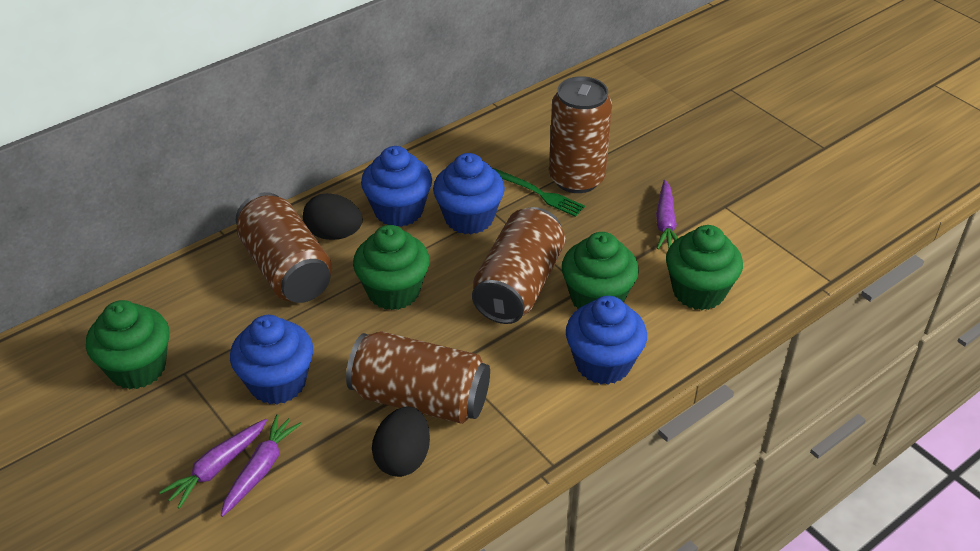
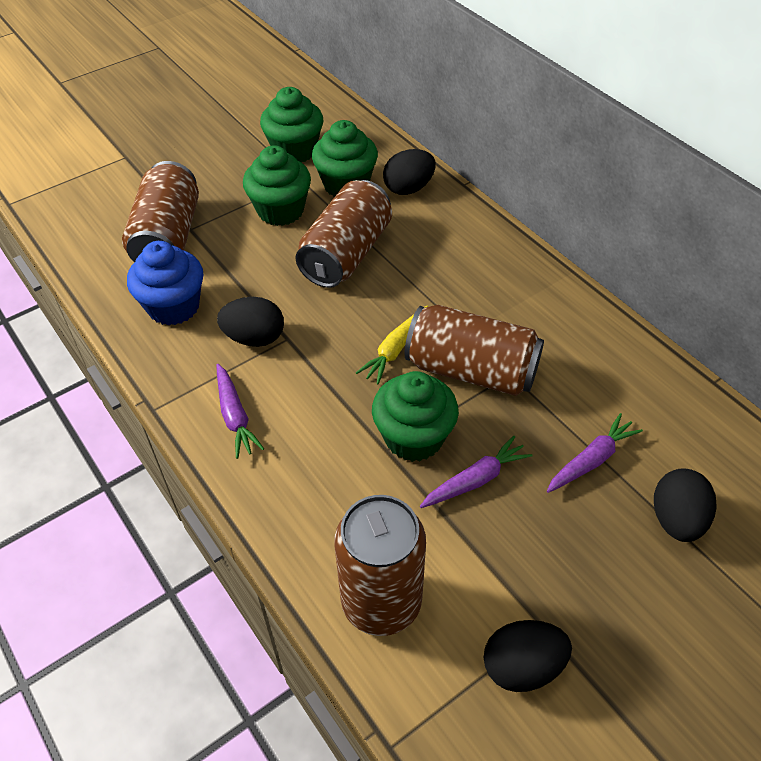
black egg: [303,193,363,240] [372,406,430,477] = 2 -> [217,297,284,347] [383,149,436,195] [483,620,572,692] [654,468,716,542] = 4
blue cupcake: [230,315,313,404] [361,146,432,227] [433,153,505,234] [566,296,647,384] = 4 -> [127,241,203,326] = 1
green fork: [492,168,585,217] = 1 -> none = 0
yellow carrot: none = 0 -> [356,306,428,384] = 1

